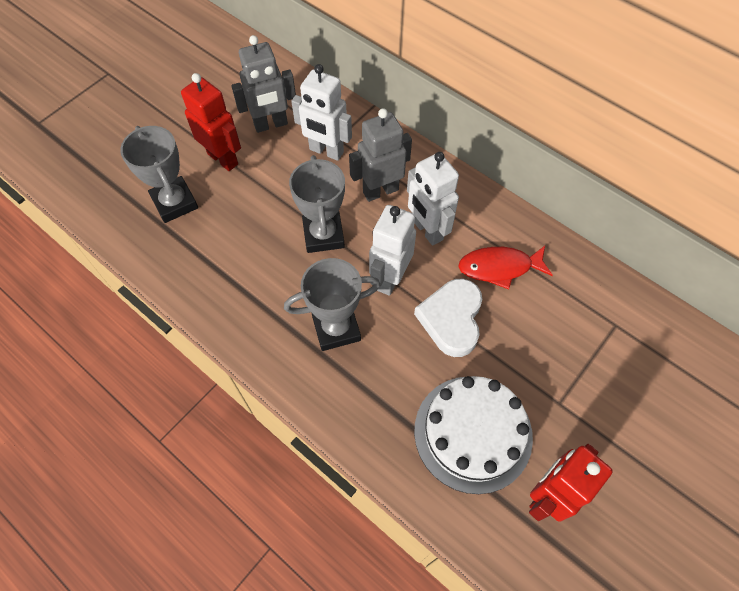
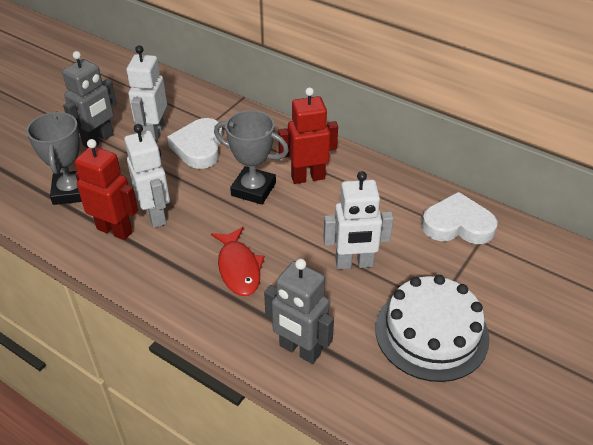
grey trophy: [120,126,198,223] [284,258,380,351] [289,155,345,253] = 3 -> [26,112,82,205] [214,110,289,205] = 2
white heart: [414,279,482,357] = 1 -> [167,118,223,169] [422,192,498,244] = 2

